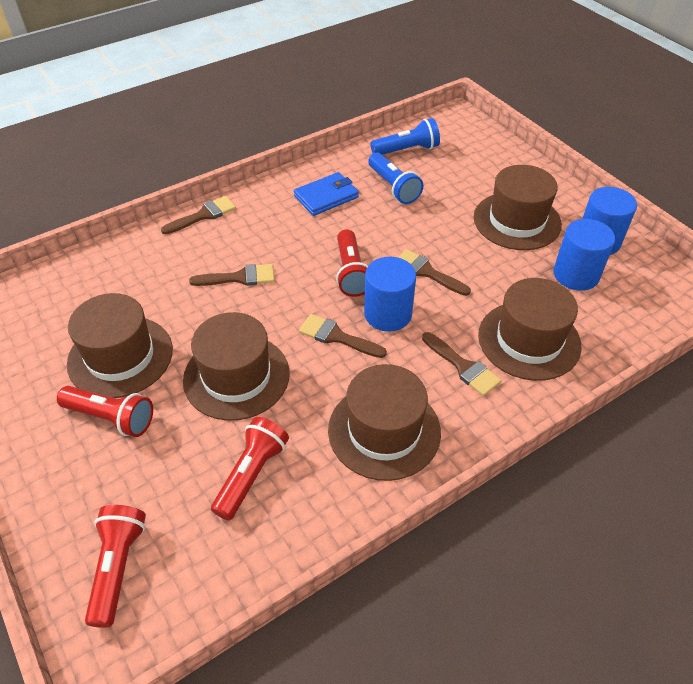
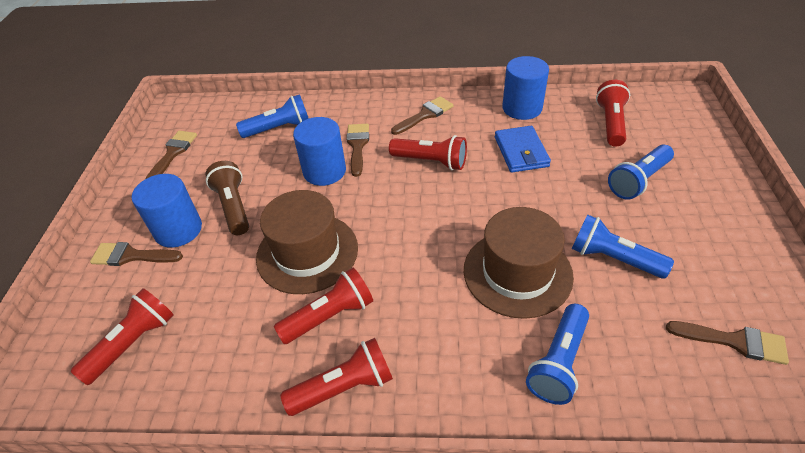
blue flashlight: [368,153,423,204] [370,118,440,155] = 2 -> [236,94,309,138] [526,304,589,405] [572,214,674,278] [608,145,674,200] = 4
brown flashlight: none = 0 -> [205,161,249,235] = 1
brown hat: [67,293,173,398] [183,312,290,421] [328,364,441,481] [474,165,562,250] [478,278,581,381] = 5 -> [256,190,358,294] [464,207,574,319] = 2
red flashlight: [57,386,153,437] [85,505,146,628] [211,417,289,520] [336,229,368,297] = 4 -> [70,288,174,385] [274,267,373,344] [280,338,393,416] [389,135,467,170] [596,80,630,147] = 5

